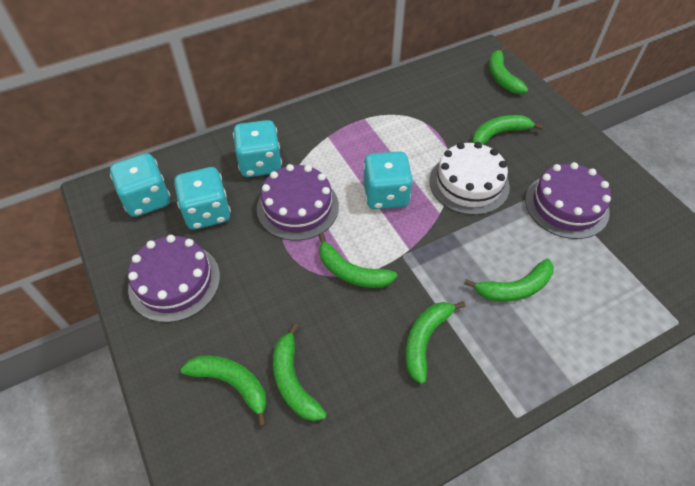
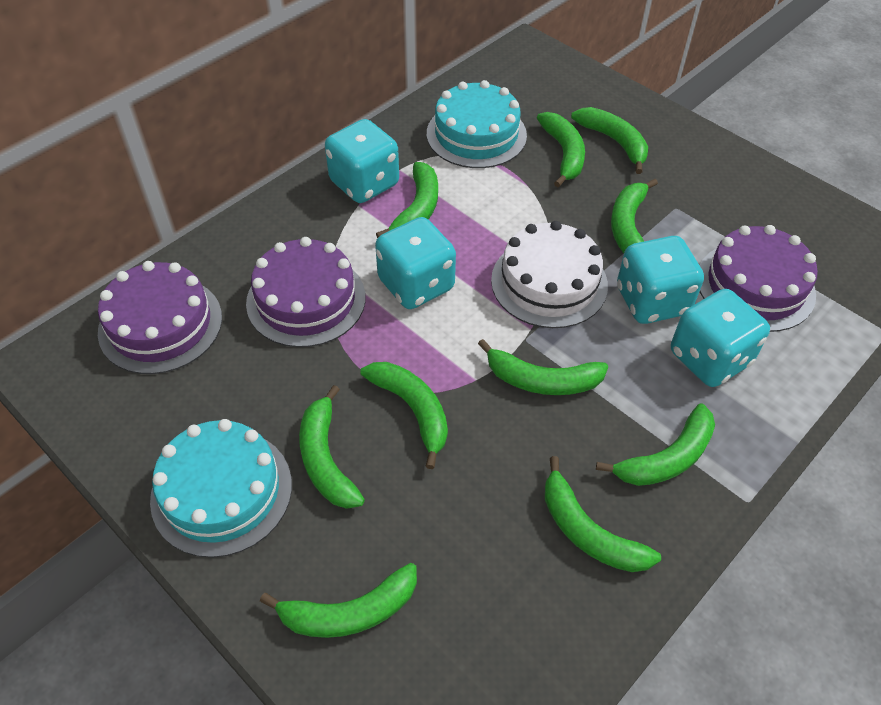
green banana: [181,355,267,427] [273,323,327,421] [318,233,397,288] [405,301,465,384] [464,259,554,302] [472,115,543,145] [489,46,528,94] = 7 -> [260,563,417,638] [299,385,365,509] [360,362,448,469] [376,162,438,238] [478,339,608,395] [537,112,585,187] [545,456,661,572] [571,107,648,174] [596,404,715,486] [611,178,658,253] = 10
turquoise cake: none = 0 -> [150,419,292,558] [427,80,527,168] = 2

